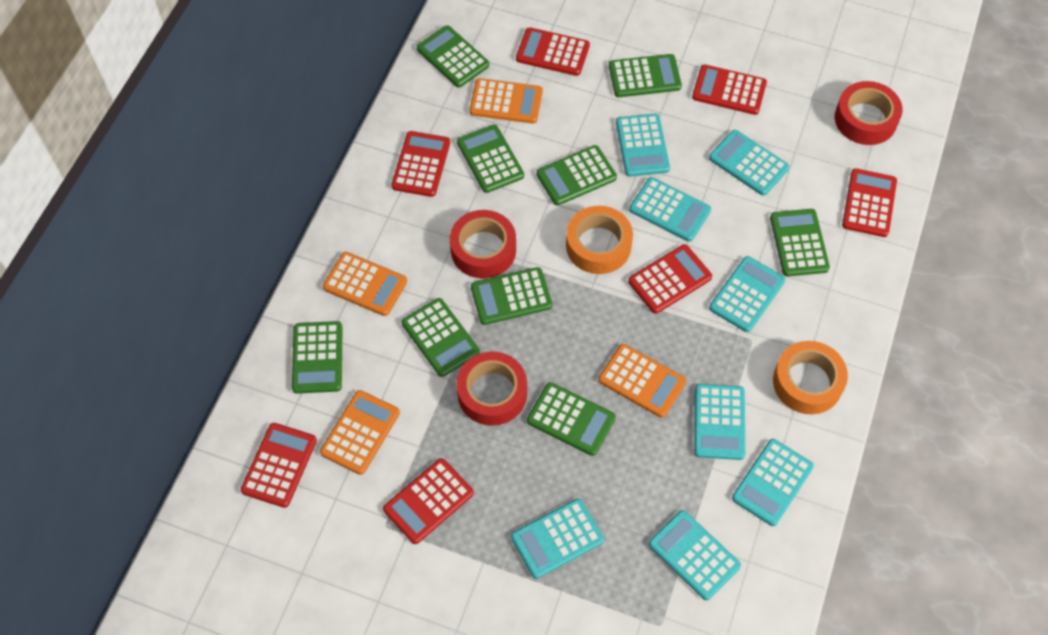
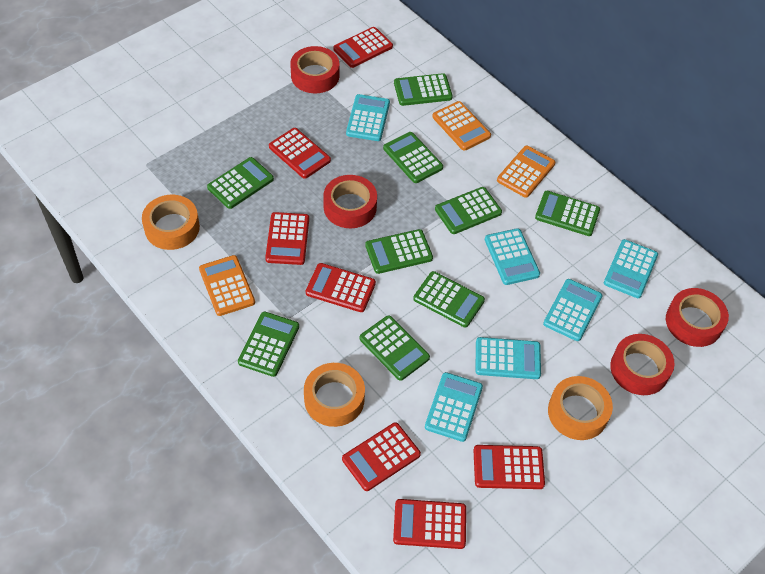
orange calculator: [320,390,400,475] [323,252,407,316] [470,78,543,124] [598,344,686,418] = 4 -> [199,255,255,316] [432,101,491,151] [497,146,555,198] = 3
orange tape: [566,206,633,274] [773,341,848,414] = 2 -> [142,195,200,250] [304,363,365,427] [548,376,613,440] = 3
red tape: [450,210,516,278] [457,352,527,426] [835,81,903,145] = 3 -> [290,46,339,93] [323,175,377,228] [610,334,674,395] [666,288,729,347] = 4
turquoise calculator: [511,499,604,579] [616,114,670,177] [629,177,711,242] [649,510,741,600] [694,384,745,460] [709,130,789,196] [709,256,785,332] [732,439,814,526] = 8 -> [346,94,390,141] [425,372,483,442] [475,337,541,379] [485,228,540,285] [543,279,603,341] [604,239,658,298] = 6

